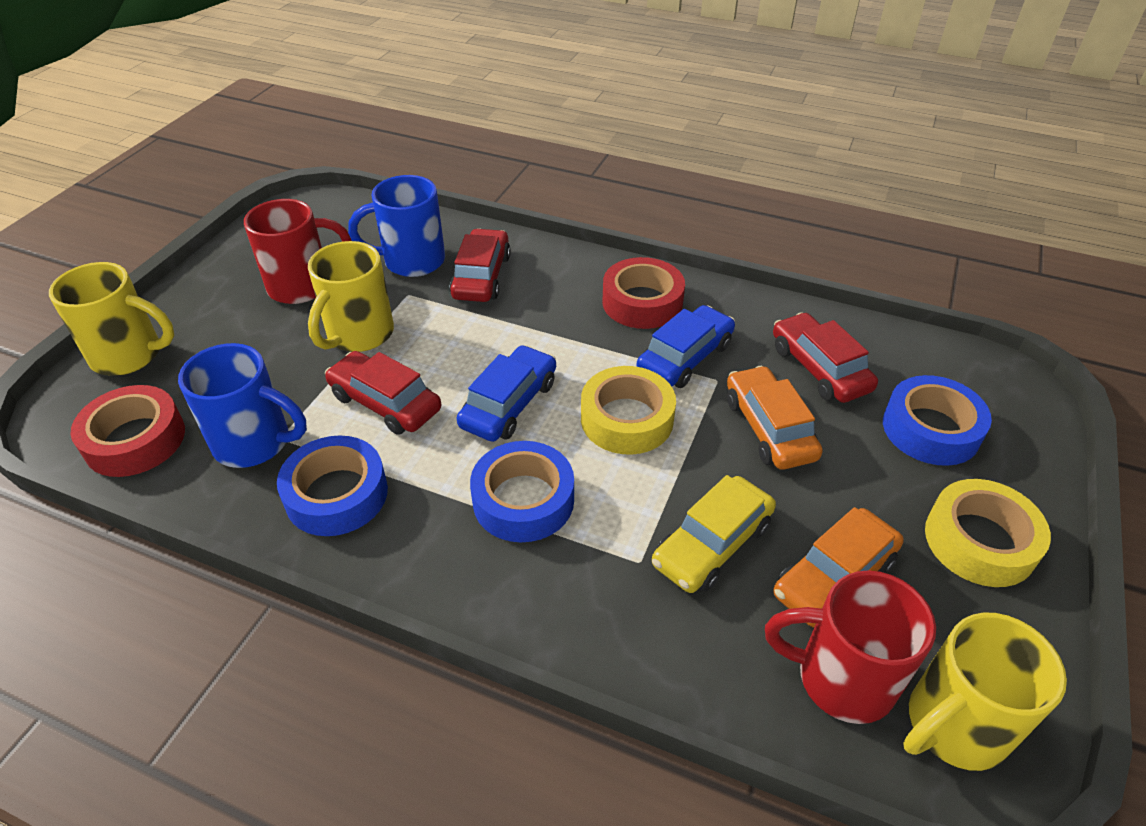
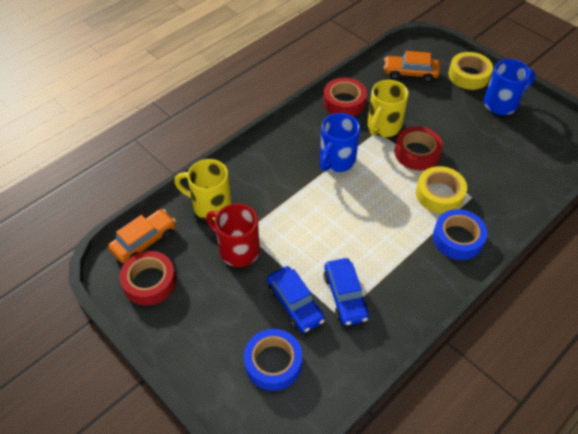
blue tape: [277,436,388,536] [470,441,574,542] [883,375,992,466] = 3 -> [244,329,302,391] [433,209,487,260] = 2
red car: [325,351,441,435] [450,228,511,302] [773,312,878,403] = 3 -> none = 0
red mug: [244,199,352,304] [765,570,936,724] = 2 -> [206,203,260,267] = 1
red tape: [70,385,185,477] [602,257,685,329] = 2 -> [120,251,176,306] [323,78,367,116] [395,127,443,170] = 3
yellow car: [652,475,776,593] = 1 -> none = 0
yellow mug: [49,262,174,376] [308,241,394,352] [903,613,1067,771] = 3 -> [174,159,232,220] [367,80,409,137] = 2

